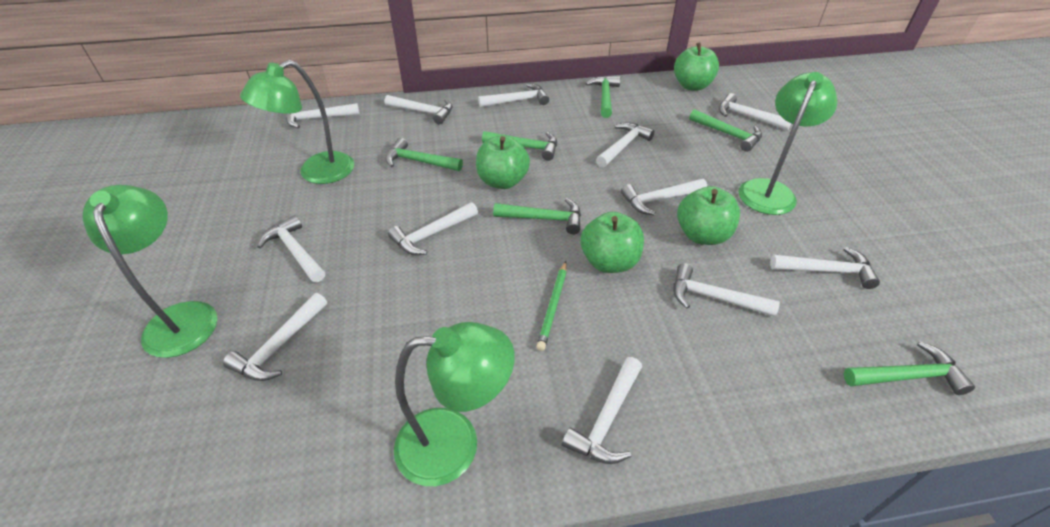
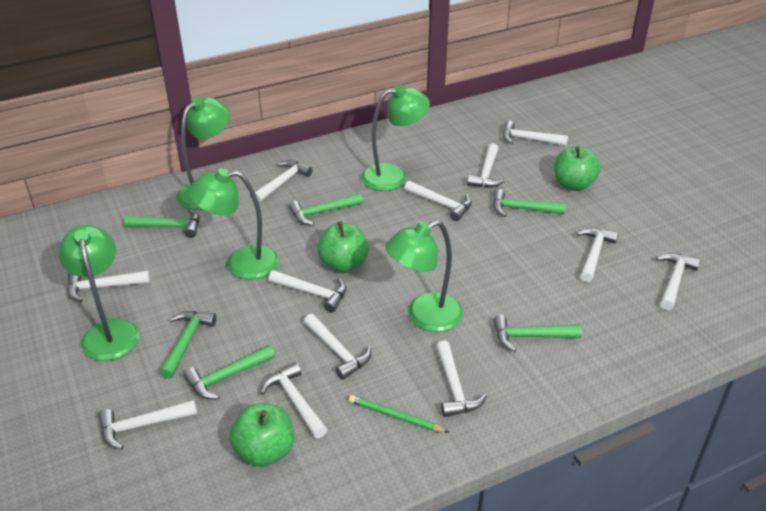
green apple: [476,135,530,189] [581,212,644,273] [674,42,719,91] [677,186,740,245] = 4 -> [229,403,294,467] [317,221,369,273] [554,146,600,191] = 3
green lamp: [83,185,217,358] [240,60,354,184] [394,322,515,486] [738,72,837,215] = 4 -> [58,225,139,361] [177,97,230,210] [189,168,279,280] [361,85,430,191] [385,220,463,332] = 5

